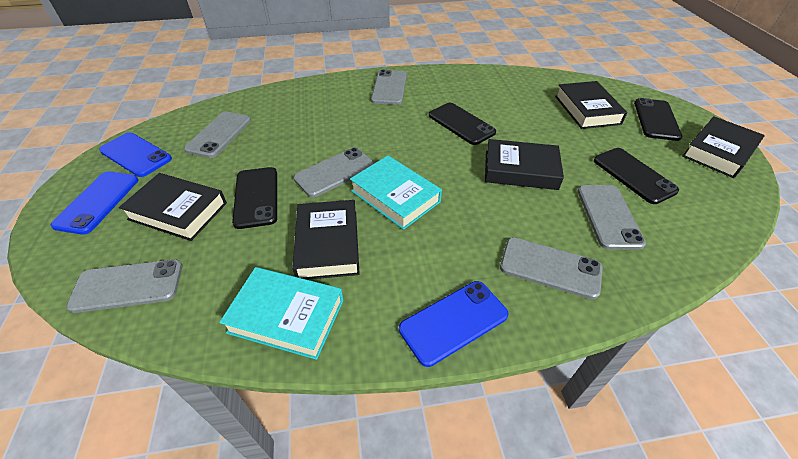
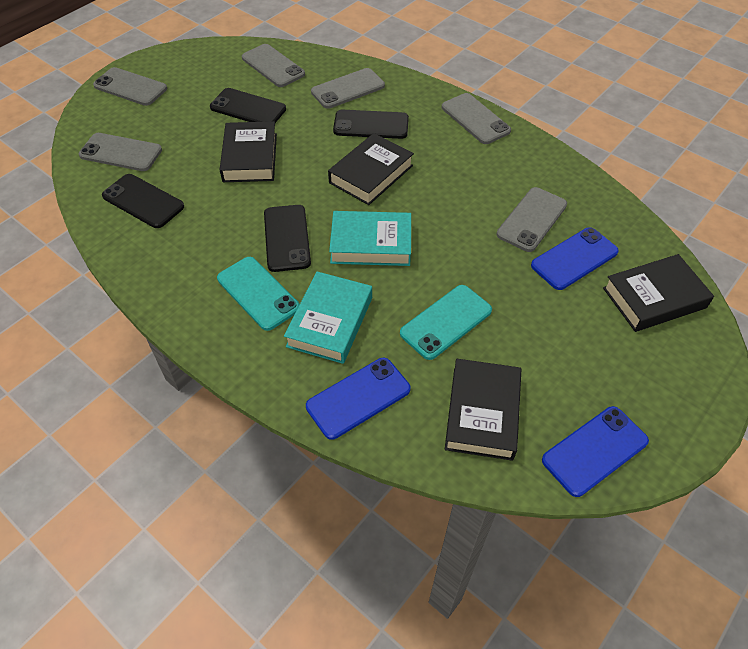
black book: [119,173,227,241] [292,200,360,280] [485,139,564,190] [555,81,627,129] [682,116,764,178] = 5 -> [220,121,277,182] [328,133,414,205] [445,359,521,461] [603,254,714,332] = 4
turquoise phone: none = 0 -> [217,257,300,331] [400,285,492,360] = 2

